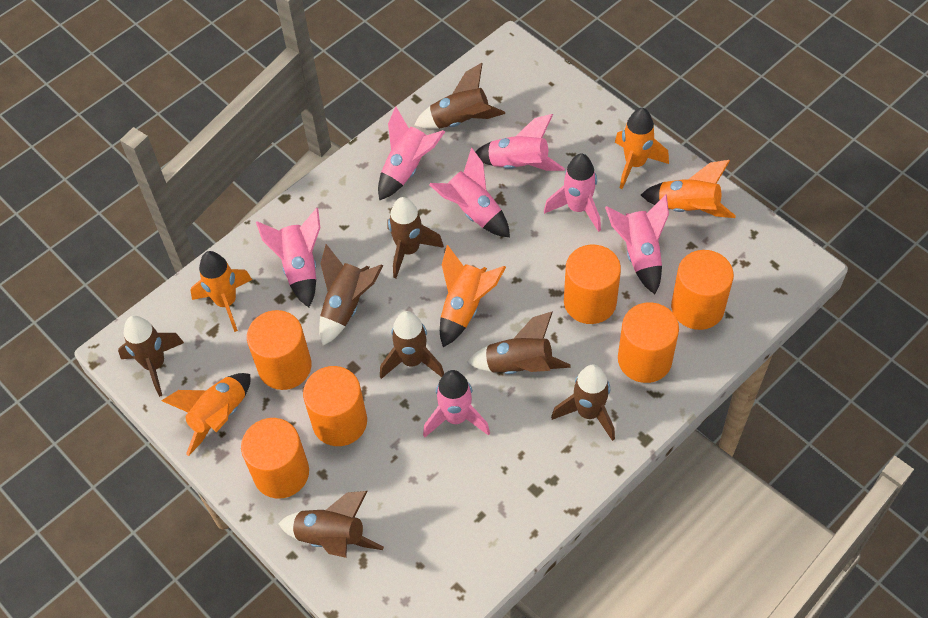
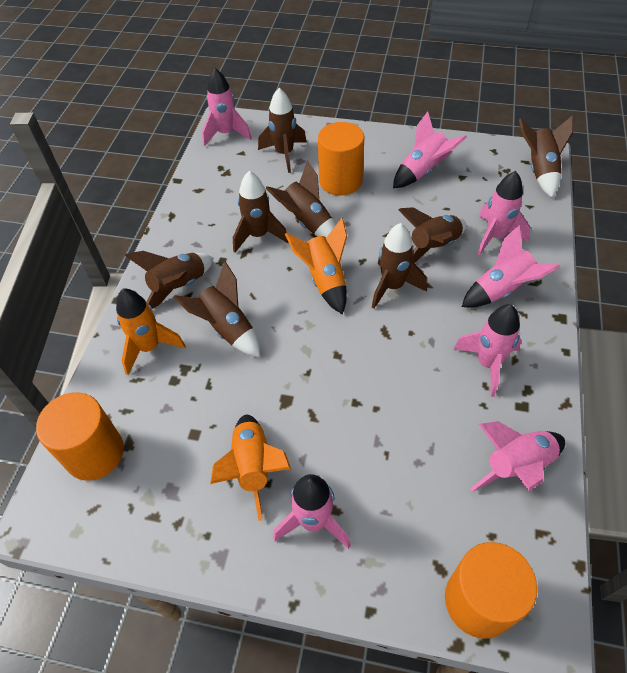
orange cylinder: [241,418,309,499] [247,310,312,390] [303,366,367,446] [564,245,621,324] [618,302,679,383] [671,250,734,330] = 6 -> [36,392,124,481] [318,122,364,195] [445,542,537,638] = 3
orange rocket: [162,373,251,456] [190,251,252,332] [440,245,506,347] [615,108,669,189] [641,160,736,218] = 5 -> [116,289,186,375] [210,414,291,521] [285,218,347,314] = 3

